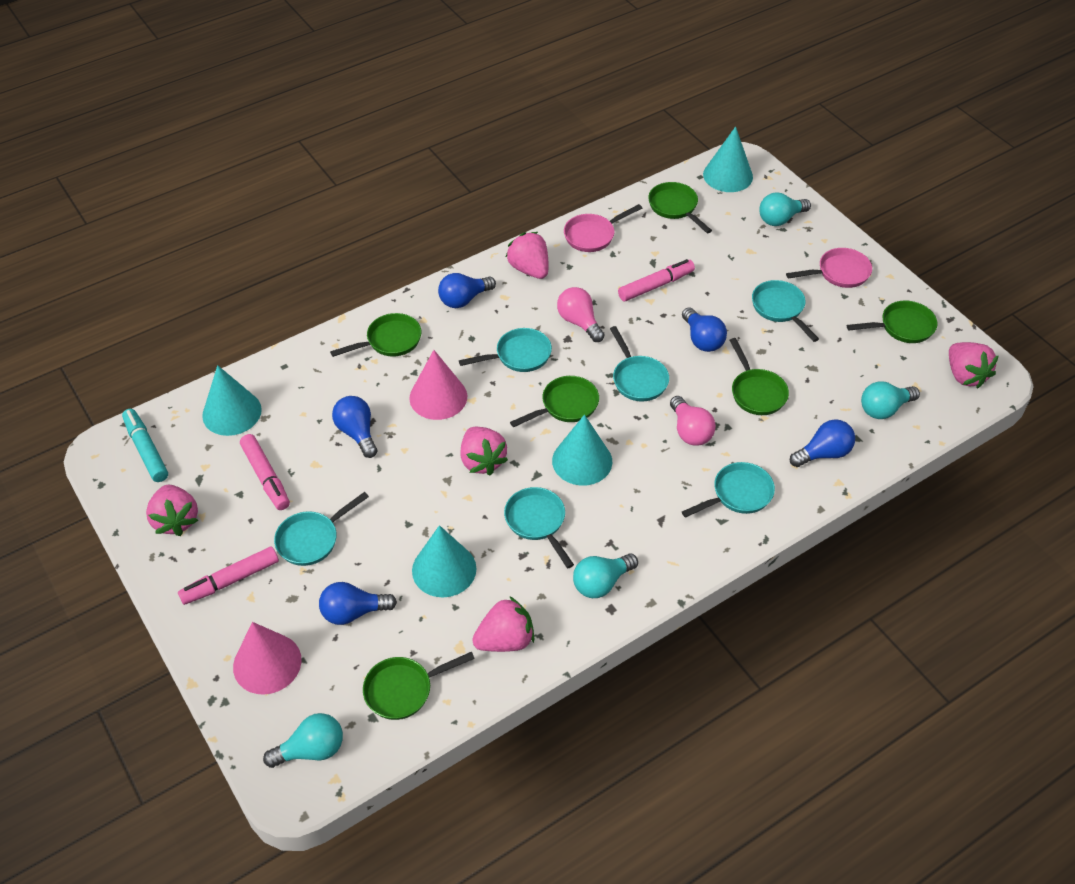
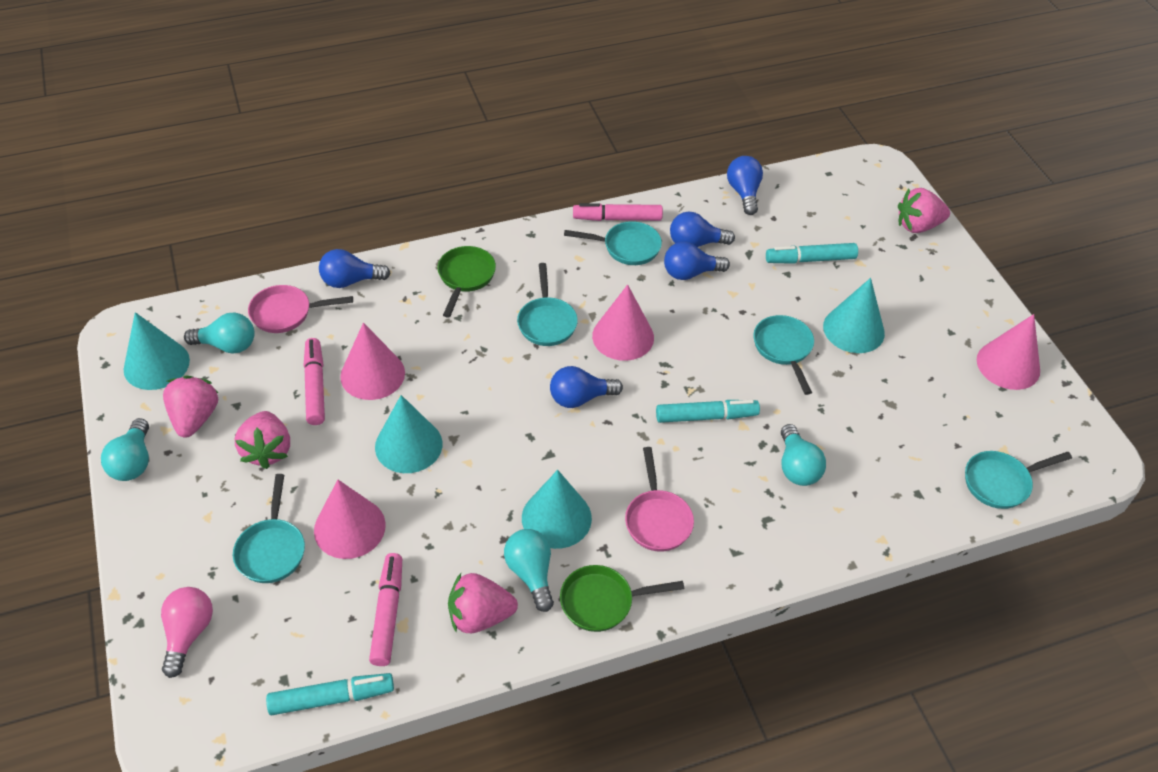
green pan: [330,313,421,357] [363,652,475,720] [510,376,599,427] [648,182,712,233] [730,338,789,415] [847,300,937,343] = 6 -> [437,246,496,318] [560,565,684,632] = 2
pink cone: [233,622,301,695] [409,350,467,420] = 2 -> [314,480,386,559] [340,323,405,400] [592,285,654,361] [977,314,1040,390] = 4
pink light bulb: [557,287,605,342] [670,396,716,445] = 2 -> [161,587,213,678] = 1
pink strawberry: [146,485,198,536] [461,427,508,475] [472,596,534,652] [506,232,549,279] [949,342,999,388] = 5 -> [163,376,218,437] [235,411,290,469] [448,573,518,633] [898,188,950,233] = 4
turquoise marker: [122,409,168,482] = 1 -> [266,673,394,715] [656,400,760,423] [766,243,858,264] = 3
turquoise pan: [274,492,369,566] [459,328,552,372] [504,487,574,568] [610,326,669,401] [682,462,775,518] [752,280,819,342] = 6 -> [233,474,305,583] [517,263,578,346] [564,221,662,265] [753,315,814,395] [965,451,1072,509] = 5

